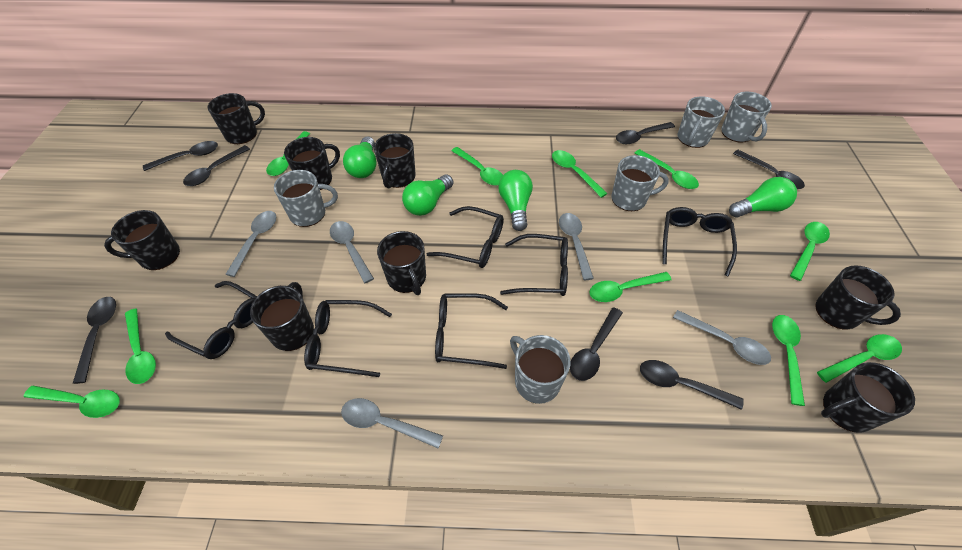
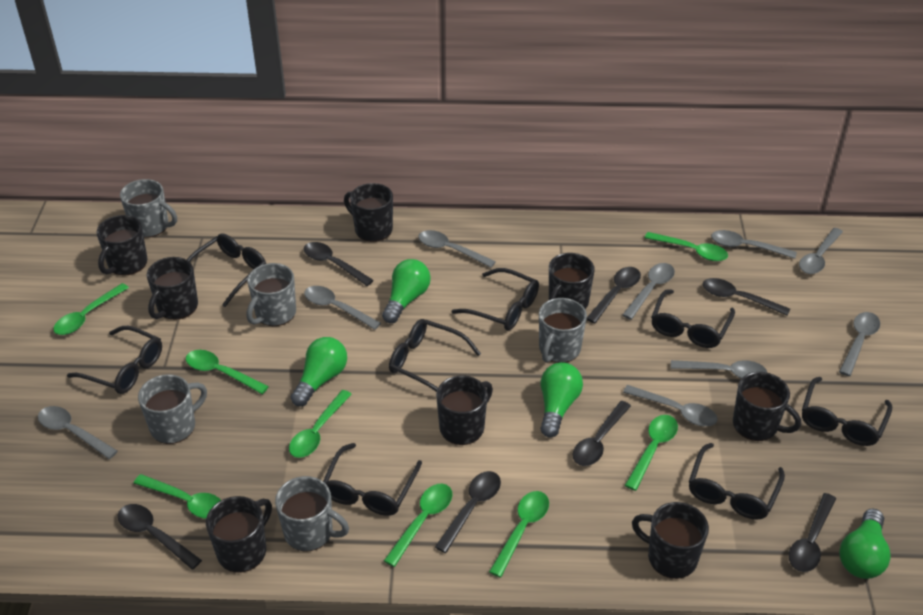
black glasses: [165,281,257,359] [304,300,392,377] [427,206,504,268] [435,293,508,369] [500,234,568,296] [662,207,737,277] = 6 -> [67,326,162,394] [187,234,266,307] [323,443,422,516] [389,319,481,392] [452,268,539,330] [651,289,735,348] [689,443,785,520] [802,377,892,446] = 8
green spoon: [24,386,120,418] [125,309,156,384] [266,131,310,176] [451,147,503,186] [552,150,608,198] [589,272,672,302] [634,149,699,189] [772,315,805,406] [790,222,830,281] [817,334,902,383] = 10 -> [53,283,129,335] [133,474,221,519] [186,350,269,394] [289,390,352,458] [384,484,453,567] [489,491,549,577] [625,415,678,491] [645,232,728,261] = 8
grey spoon: [225,211,276,277] [330,221,374,283] [341,398,443,448] [559,213,594,280] [673,310,771,365] = 5 -> [38,406,118,459] [304,286,381,330] [418,230,496,268] [622,263,675,320] [623,385,718,426] [671,360,767,379] [711,230,797,259] [799,228,843,274] [839,312,880,376] = 9

